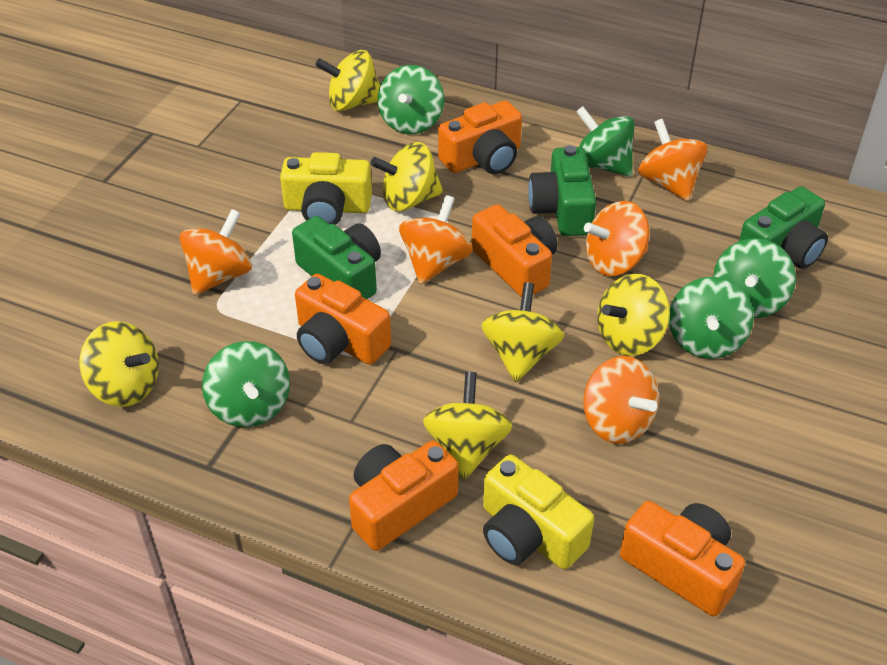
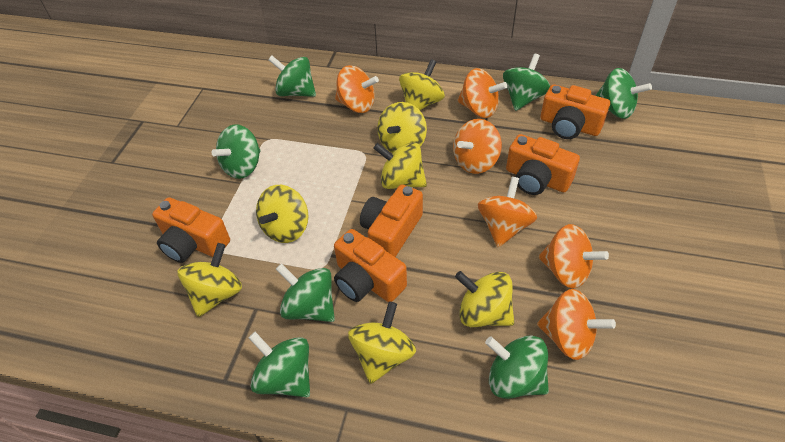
green camera: [292,216,381,299] [528,145,596,236] [739,186,828,269] = 3 -> none = 0
green spinning top: [202,341,290,427] [378,65,444,134] [576,106,635,176] [669,277,754,359] [713,238,796,318] = 5 -> [211,124,260,179] [248,332,310,397] [268,56,316,97] [276,263,335,322] [485,335,549,399] [503,54,550,111] [595,68,652,119] = 7
orange spinning top: [179,209,252,295] [399,195,473,284] [583,356,659,444] [584,201,649,276] [638,119,707,201] = 5 -> [335,65,379,113] [453,119,502,174] [457,68,508,118] [478,177,537,247] [537,289,616,360] [539,224,609,288] = 6
yellow camera: [280,152,372,225] [483,455,594,569] = 2 -> none = 0
yellow spinning top: [79,321,159,407] [315,50,380,111] [370,142,443,211] [423,372,513,480] [481,282,564,382] [597,274,670,356] = 6 -> [177,243,242,317] [256,185,309,243] [348,301,416,384] [373,143,427,189] [377,102,427,153] [399,59,445,110] [455,271,514,327] = 7

